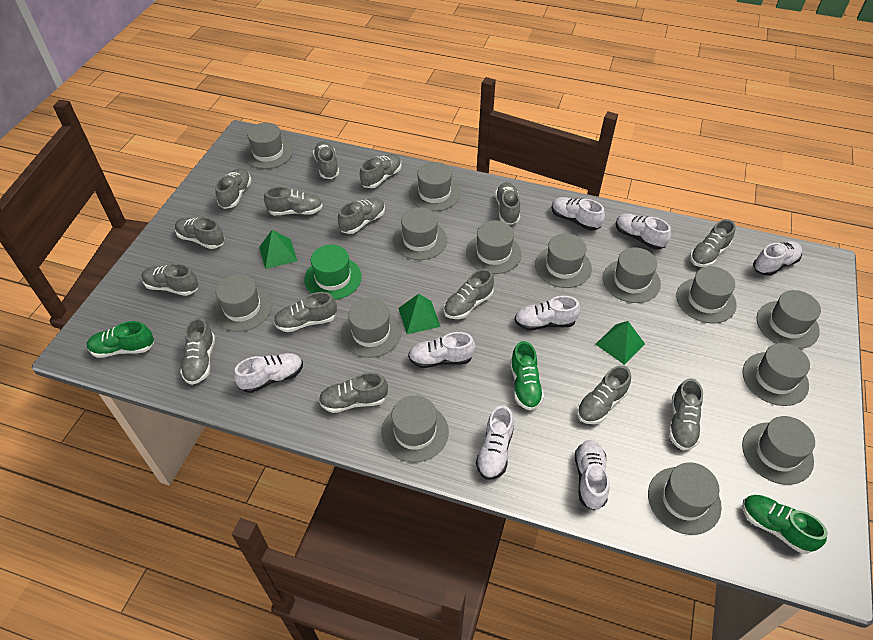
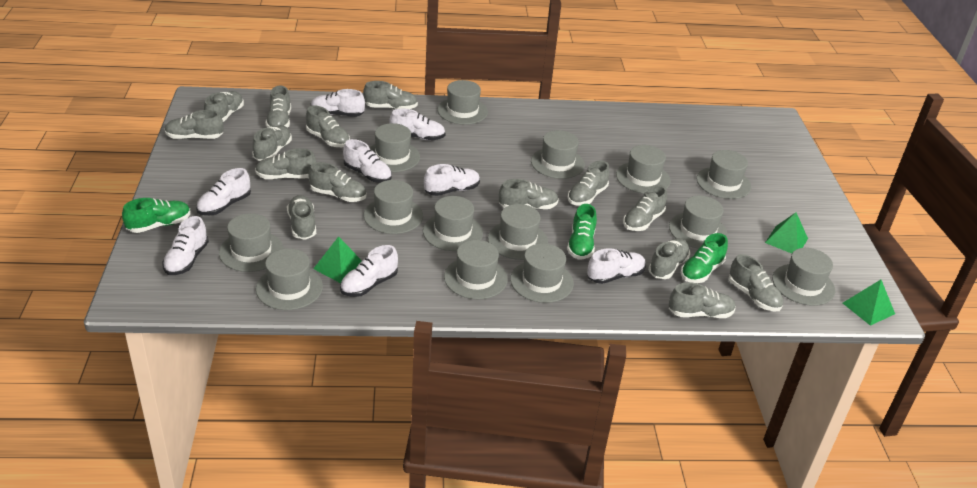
green hat: [304,245,362,300] = 1 -> none = 0

